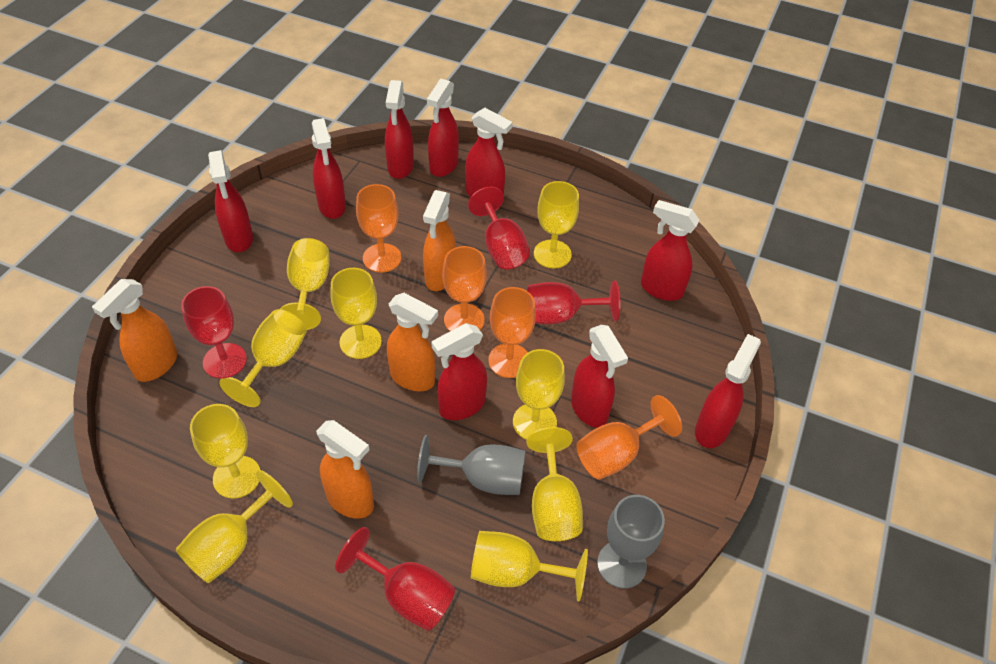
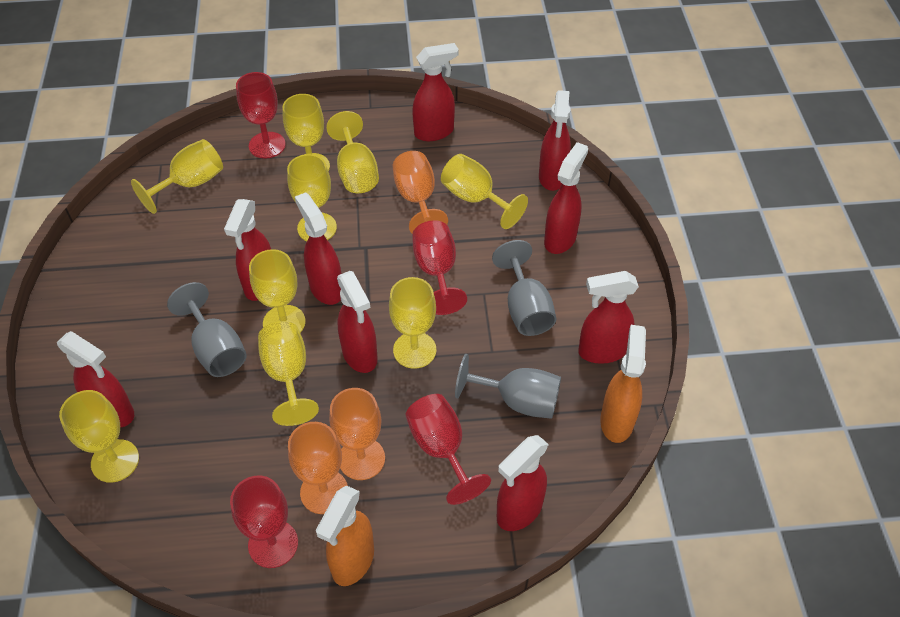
grey goblet: [417,435,526,495] [597,495,665,589] = 2 -> [167,282,247,377] [455,354,561,419] [492,240,557,336] = 3
orange goblet: [356,184,401,273] [442,246,487,331] [488,287,536,378] [576,395,682,480] = 4 -> [288,422,348,514] [329,388,385,480] [393,151,448,234] = 3
orange spray bottle: [92,279,177,382] [316,420,374,519] [387,293,438,391] [423,190,456,291] = 4 -> [316,486,374,586] [600,325,646,443] = 2

